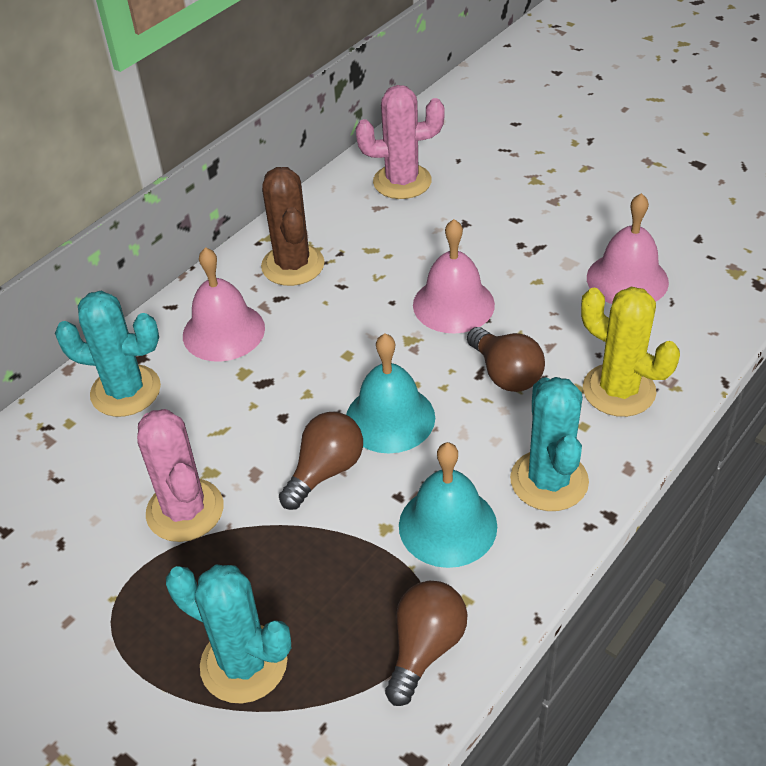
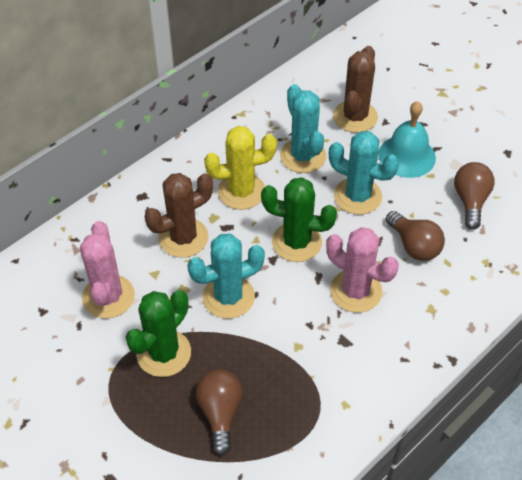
brown cactus: [261,167,325,286] = 1 -> [145,173,213,258] [333,46,378,133] = 2
green cactus: none = 0 -> [126,290,191,377] [261,177,337,262] = 2
pink bell: [183,247,265,362] [413,219,495,333] [587,193,669,304] = 3 -> none = 0
turquoise bell: [346,333,435,453] [399,442,497,568] = 2 -> [378,101,436,178] = 1

